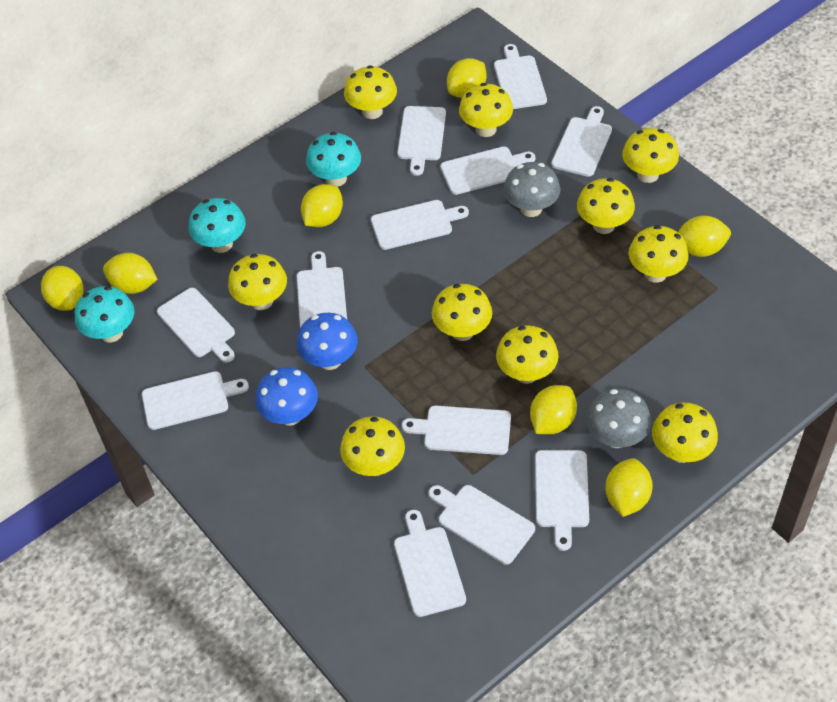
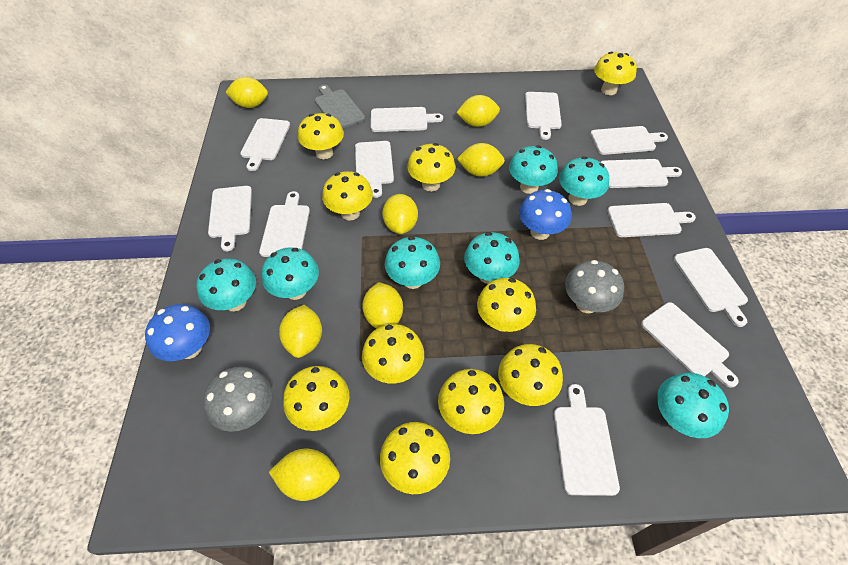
grey cutting board: none = 0 -> [315,85,365,128] = 1
turquoise mushroom: [75,286,134,342] [189,198,246,253] [306,132,361,187] = 3 -> [197,259,256,312] [262,247,319,300] [385,236,440,289] [464,232,520,284] [509,145,558,194] [559,156,609,206] [657,373,729,438] = 7

